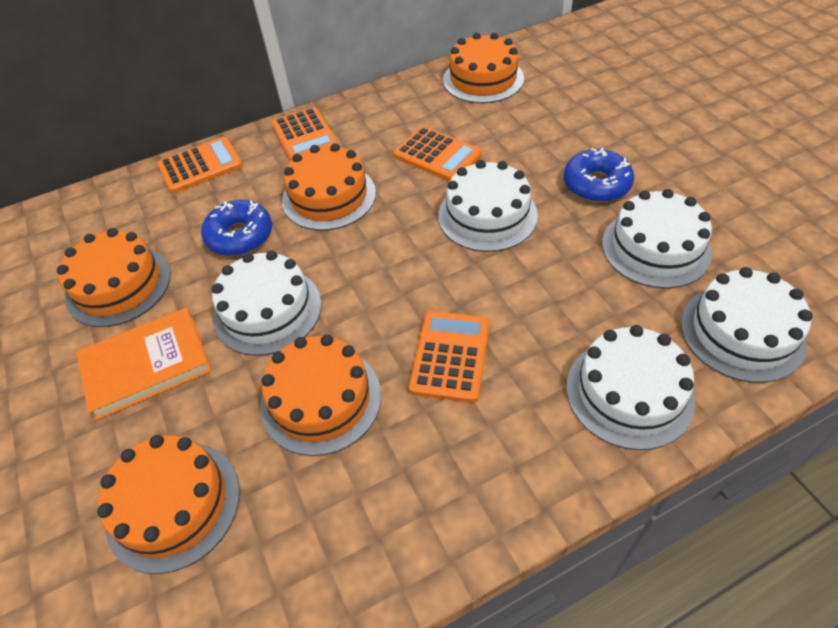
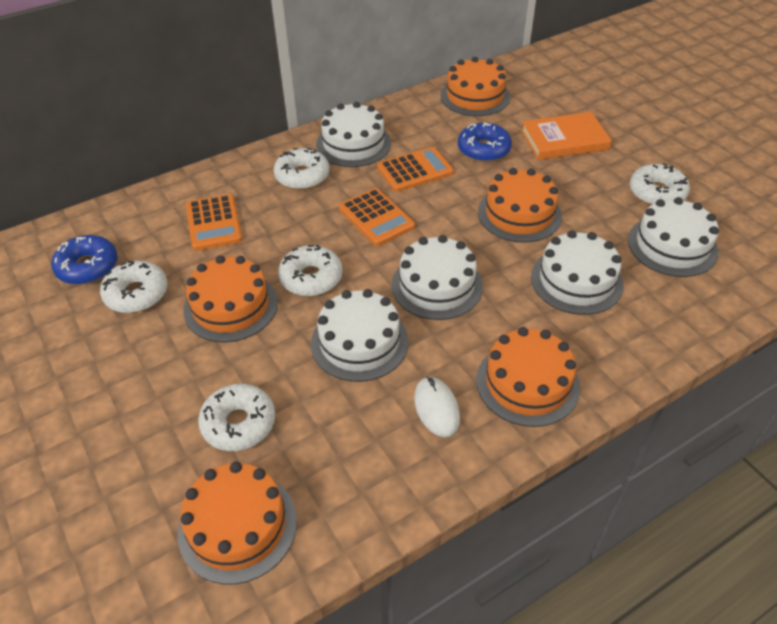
orange calculator: [157,137,243,193] [272,107,339,161] [394,126,482,181] [409,311,490,403] = 4 -> [186,194,242,250] [339,188,415,246] [377,147,454,192] = 3
white donut: none = 0 -> [100,261,168,313] [198,384,275,451] [273,148,330,190] [278,245,343,296] [630,163,690,205] = 5
white mouse: none = 0 -> [414,376,460,437] = 1

